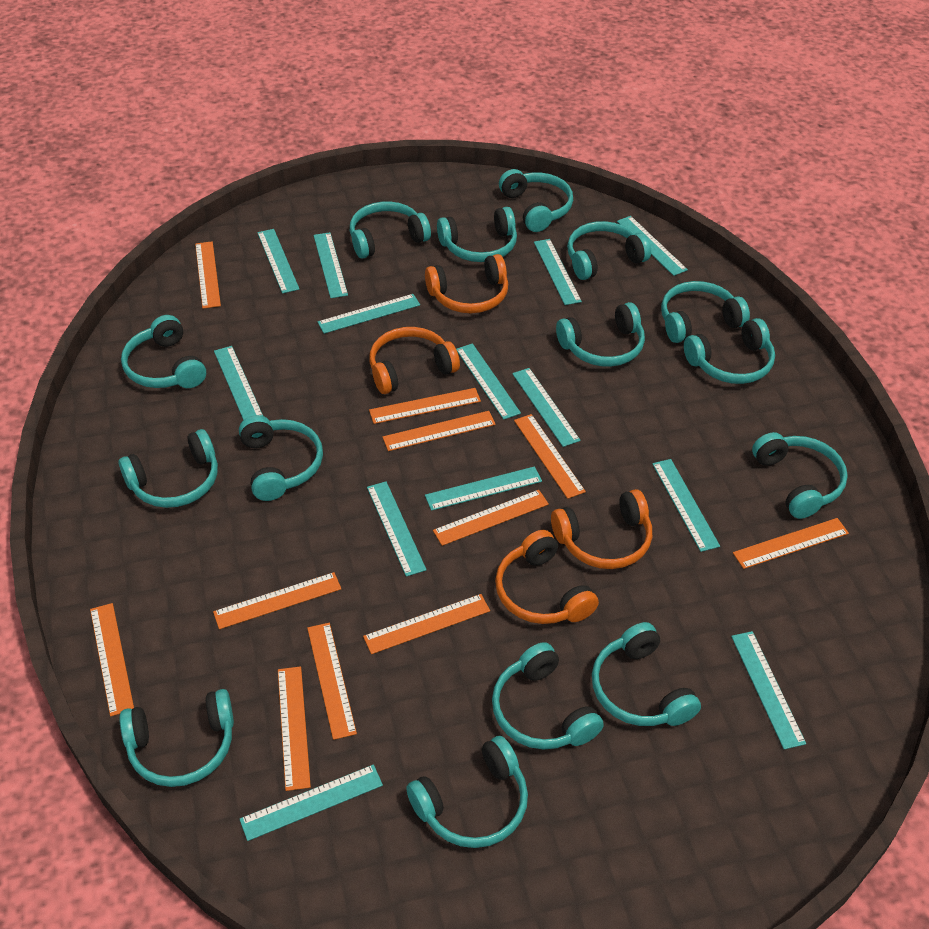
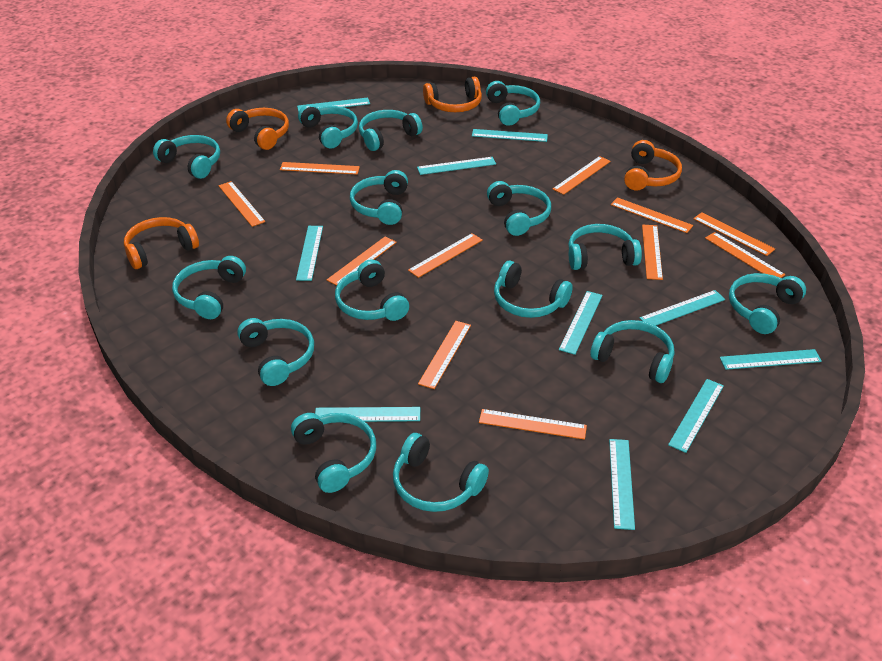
turquoise ruler: [214,346,263,420] [240,764,383,841] [257,229,299,293] [314,232,348,298] [318,294,420,334] [367,481,427,577] [425,466,542,511] [456,343,521,420] [512,368,580,447] [534,239,582,305] [617,216,688,276] [652,459,720,552] [731,631,806,749] = 13 -> [296,226,323,281] [297,98,370,112] [315,407,420,422] [417,157,496,175] [472,129,548,142] [559,291,603,355] [609,439,635,530] [640,290,725,326] [668,379,724,453] [720,349,822,370] = 10

